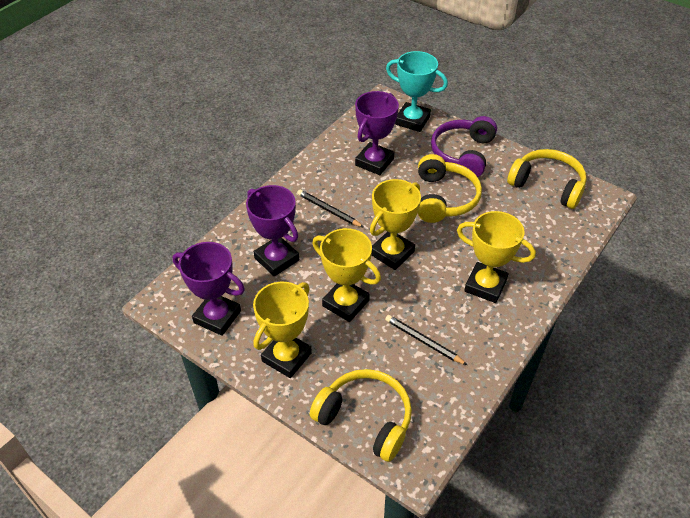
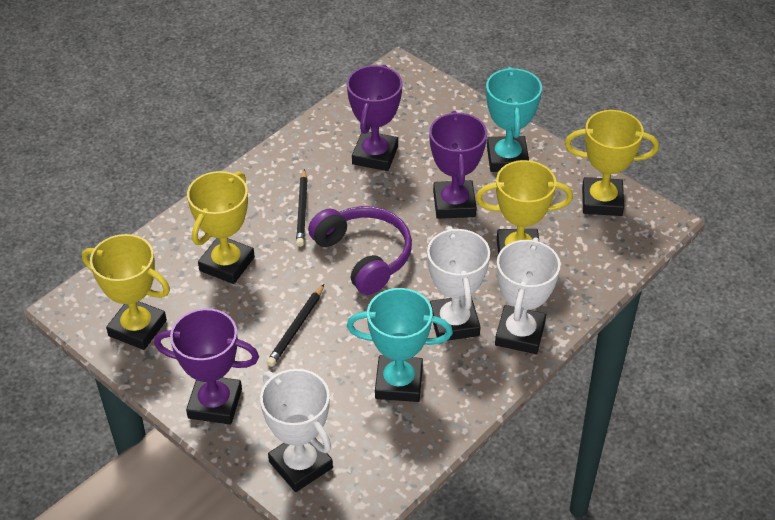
turquoise trophy: [386,51,448,132] = 1 -> [347,288,453,402] [486,67,542,172] = 2
white trophy: none = 0 -> [260,369,333,492] [427,226,490,341] [495,237,561,354] = 3
yellow headphones: [310,369,412,462] [418,154,482,223] [507,149,587,209] = 3 -> none = 0

